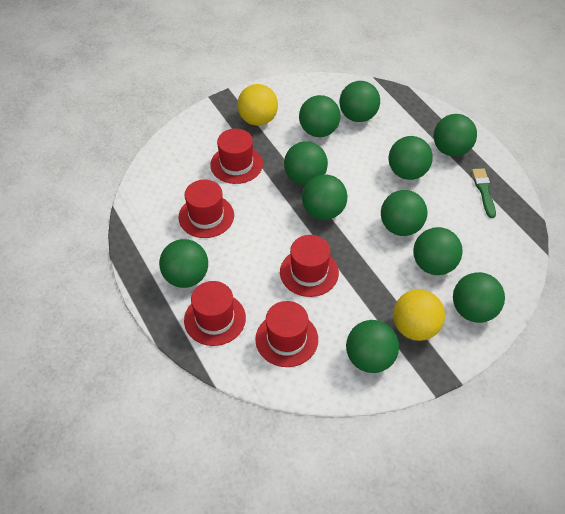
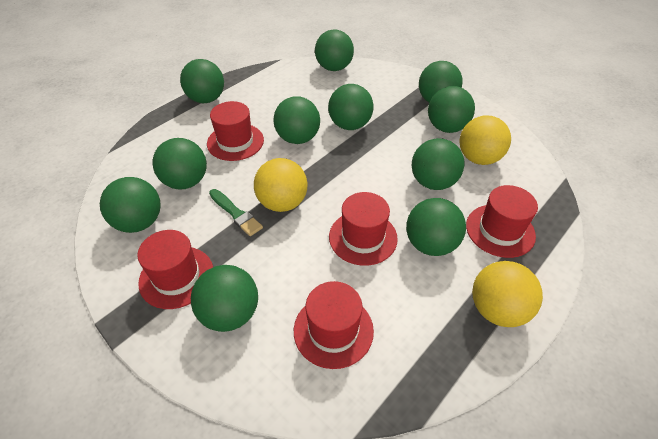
yellow ball: [237,84,278,126] [393,289,445,341] = 2 -> [254,158,308,212] [460,116,511,165] [472,261,543,327] = 3

